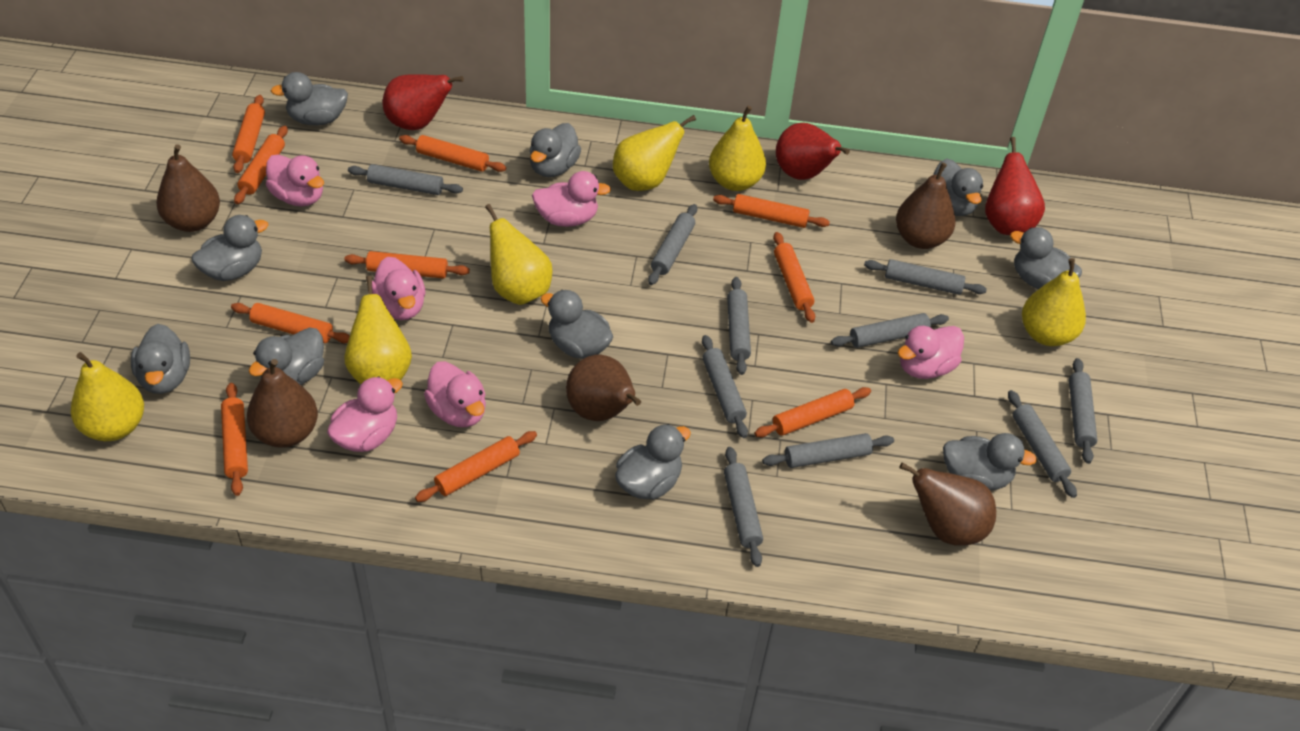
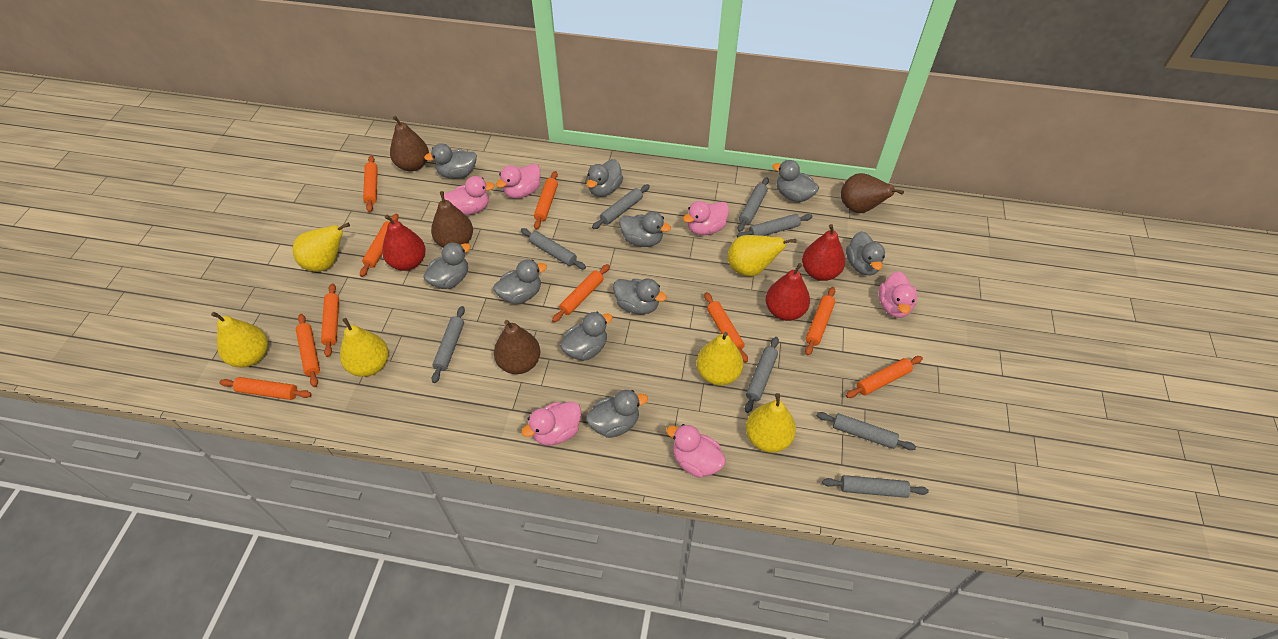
brown pear: [156,144,220,232] [247,359,318,448] [566,355,641,421] [896,162,955,249] [899,462,996,546] = 5 -> [390,116,429,171] [431,191,473,248] [494,320,541,374] [841,173,904,213] = 4
grey rolling pin: [348,164,463,195] [648,204,697,285] [702,335,748,438] [724,447,763,567] [727,277,751,375] [762,433,894,468] [831,313,949,348] [864,259,987,295] [1008,390,1077,498] [1069,358,1097,464] = 10 -> [432,306,465,383] [521,228,586,269] [592,184,650,229] [737,177,769,232] [737,214,812,238] [745,337,779,413] [817,412,916,450] [822,475,929,498] = 8

